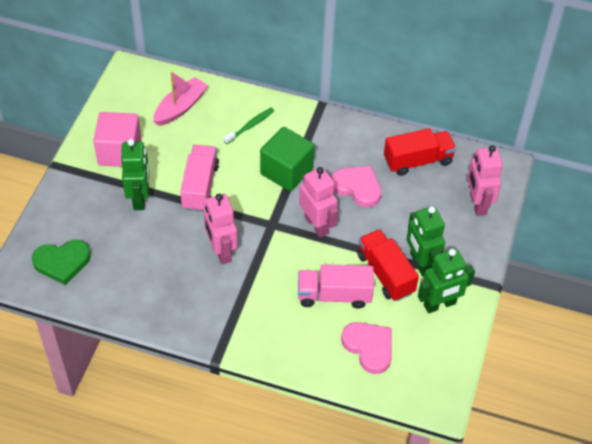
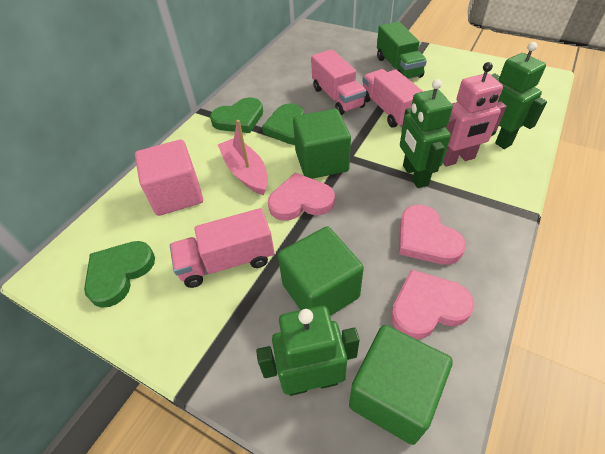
green cube: [260,127,315,191] = 1 -> [278,226,364,316] [293,109,351,179] [349,325,453,445] = 3
green heart: [32,240,91,285] = 1 -> [84,241,155,308] [210,98,263,133] [262,103,304,145] = 3
green toothbrush: [224,108,274,144] = 1 -> none = 0
green truck: none = 0 -> [377,22,427,79] = 1
pink heart: [331,166,381,207] [341,322,392,374] = 2 -> [268,172,335,221] [391,269,474,339] [399,205,466,265] = 3
pink robot: [204,194,238,265] [299,167,338,238] [467,145,503,216] = 3 -> [443,62,506,167] = 1
pink truck: [180,145,219,212] [298,264,374,309] = 2 -> [170,208,275,288] [311,49,366,115] [362,69,424,128] = 3
red truck: [357,229,419,301] [384,128,456,176] = 2 -> none = 0

